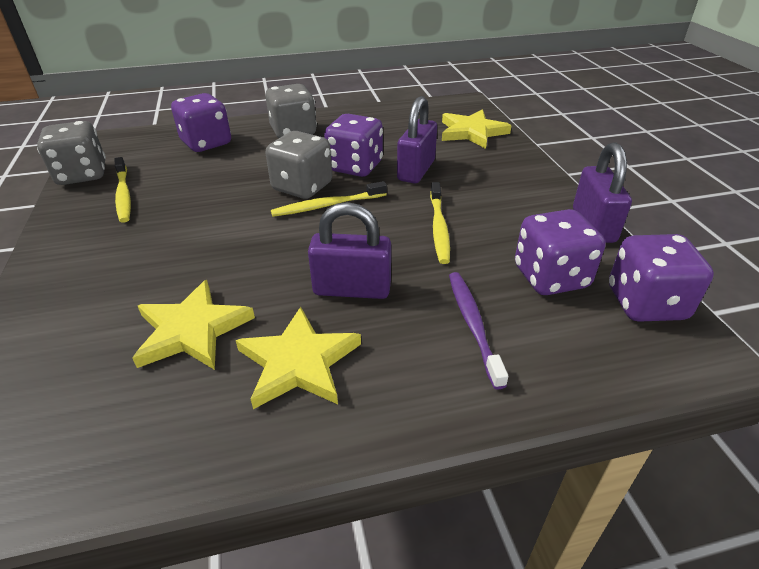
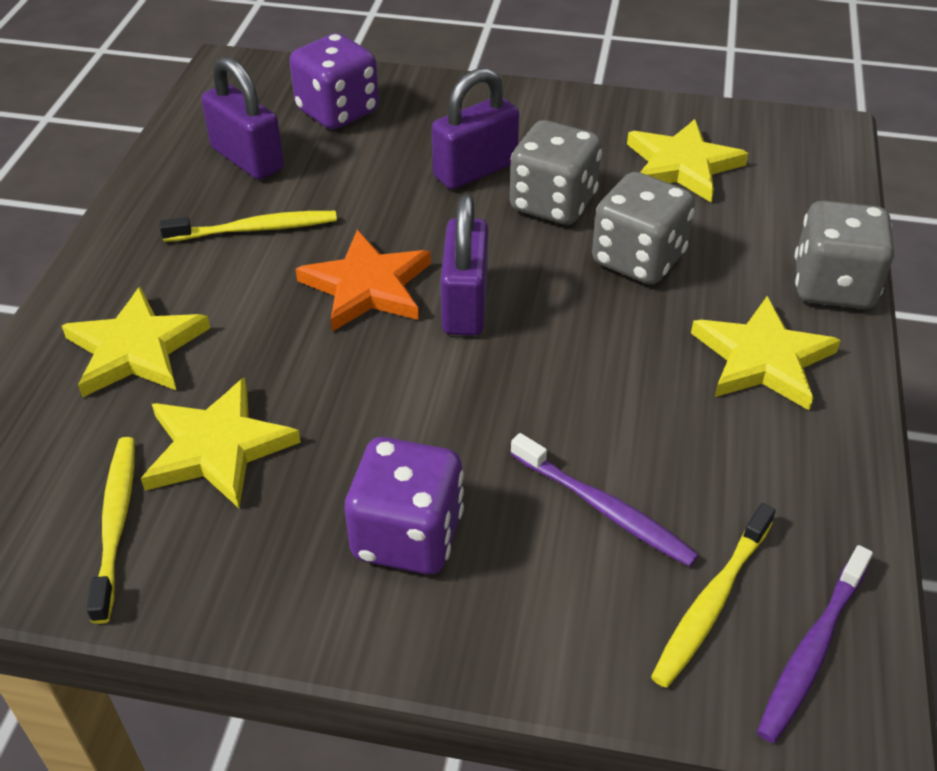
orange star: none = 0 -> [296,230,431,332] = 1
purple dice: [171,93,231,152] [324,114,383,177] [515,209,605,295] [609,234,714,322] = 4 -> [290,33,379,130] [345,437,464,575] = 2
purple toothbrush: [449,272,508,390] = 1 -> [511,433,699,567] [757,545,873,743] = 2
yellow star: [132,280,255,370] [236,307,361,409] [442,109,512,149] = 3 -> [62,287,210,397] [141,377,301,508] [627,119,748,202] [691,296,841,410] = 4

